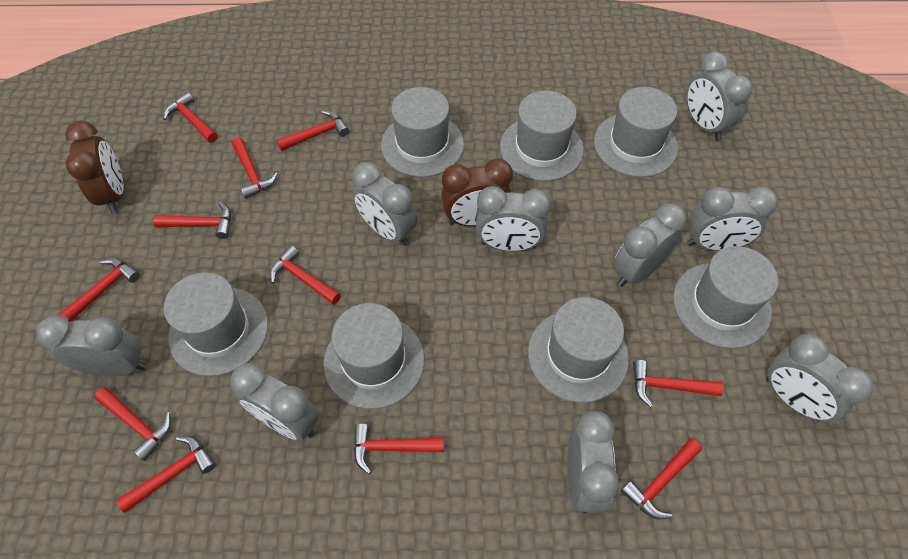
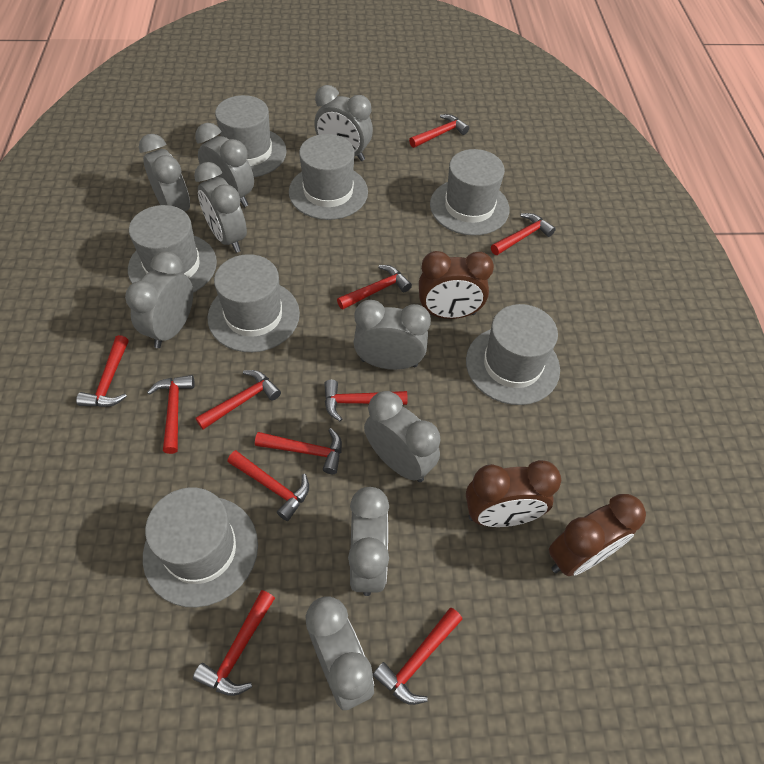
brown clock: [65,120,124,213] [441,159,513,226] = 2 -> [419,251,494,319] [466,460,561,527] [549,494,646,576] = 3

